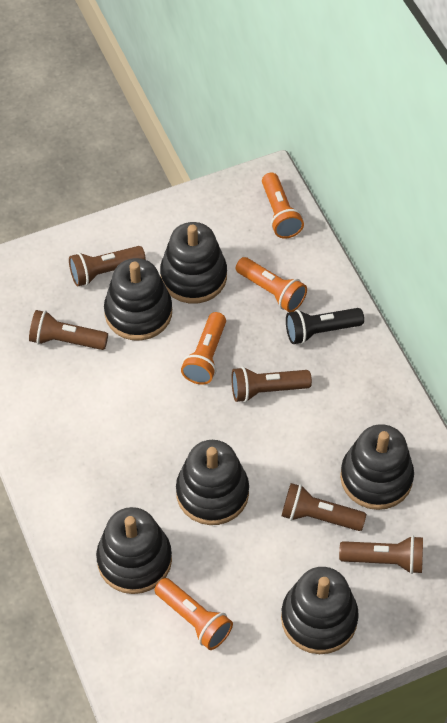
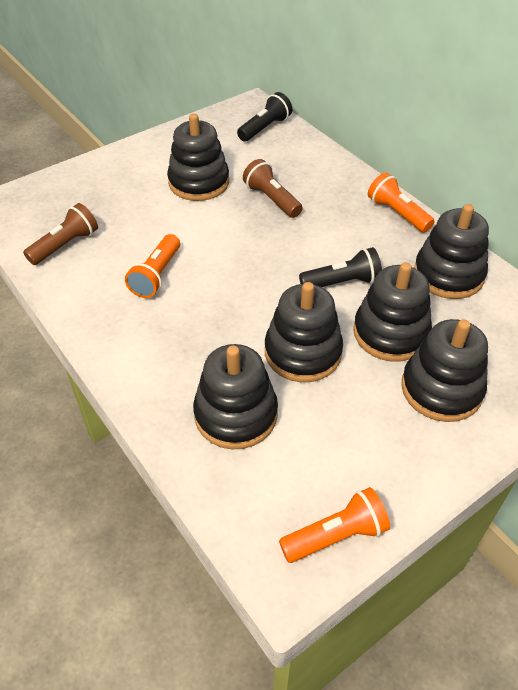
black flashlight: [286,308,364,344] = 1 -> [237,92,292,141] [299,247,382,287] = 2
brown flashlight: [29,310,108,350] [69,246,146,287] [231,367,312,402] [281,483,366,531] [339,535,423,574] = 5 -> [23,203,98,265] [243,159,303,218] = 2
orange flashlight: [154,578,233,650] [181,312,226,385] [236,257,307,312] [262,172,304,239] = 4 -> [125,234,180,298] [279,487,390,563] [368,173,435,233] = 3

